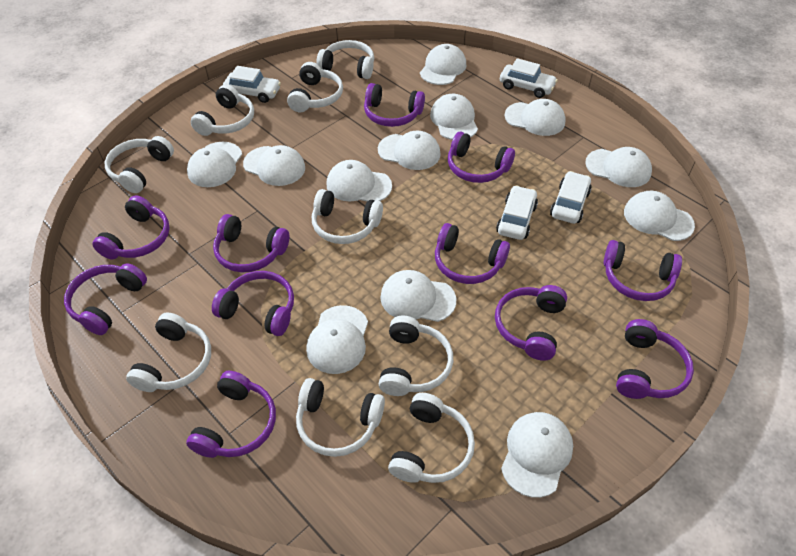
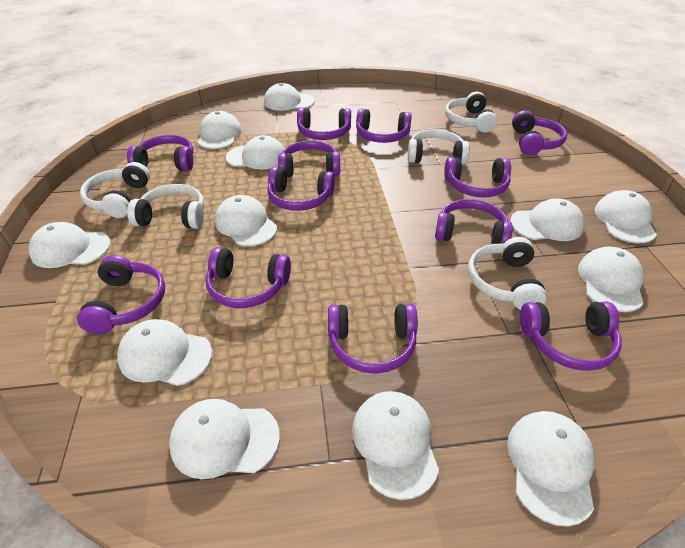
purple headphones: [64,263,147,335] [92,195,170,259] [186,371,276,458] [212,271,294,336] [213,214,289,272] [364,83,425,127] [435,223,510,284] [448,132,515,183] [495,285,567,361] [604,240,682,301] [616,319,694,399] = 11 -> [77,255,165,334] [127,135,194,171] [206,247,291,308] [267,166,335,211] [278,141,340,177] [297,107,351,140] [328,304,418,374] [356,109,412,143] [435,199,513,244] [444,157,511,197] [512,110,567,155] [520,301,622,371] = 12
white car: [223,66,281,103] [496,185,538,240] [500,58,558,98] [550,171,592,224] = 4 -> none = 0
white headphones: [105,136,174,193] [126,313,211,392] [191,84,254,136] [287,62,343,112] [296,378,385,457] [312,189,383,244] [316,40,374,79] [379,316,453,396] [388,393,475,483] = 9 -> [80,162,150,218] [127,184,204,229] [408,129,470,165] [445,91,497,133] [468,237,547,310] = 5

